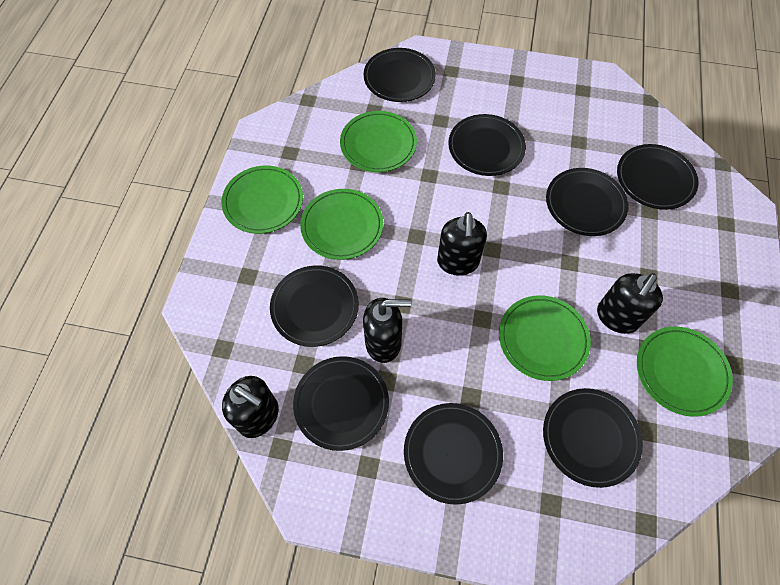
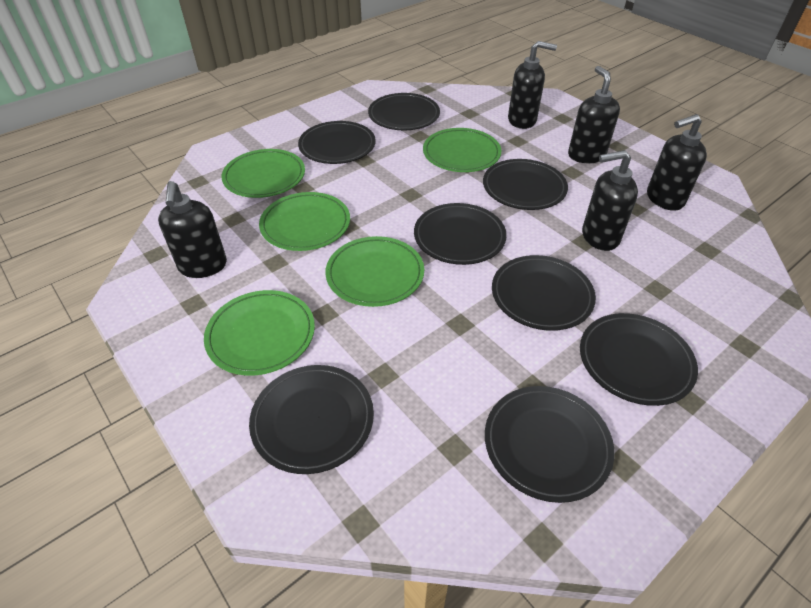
black soap dispenser: [222,376,279,438] [363,298,411,363] [437,212,487,276] [597,273,663,334] = 4 -> [158,181,227,278] [508,41,557,129] [568,66,620,163] [582,150,638,251] [647,114,707,211] = 5

